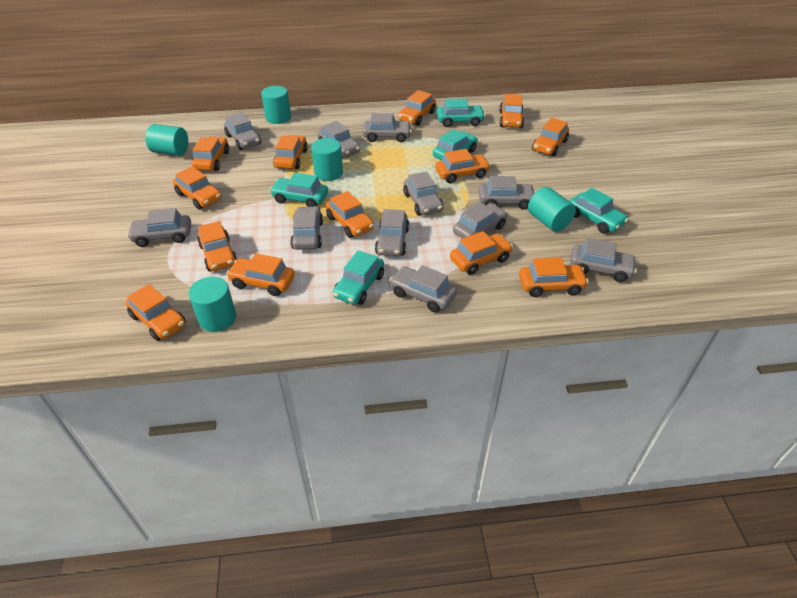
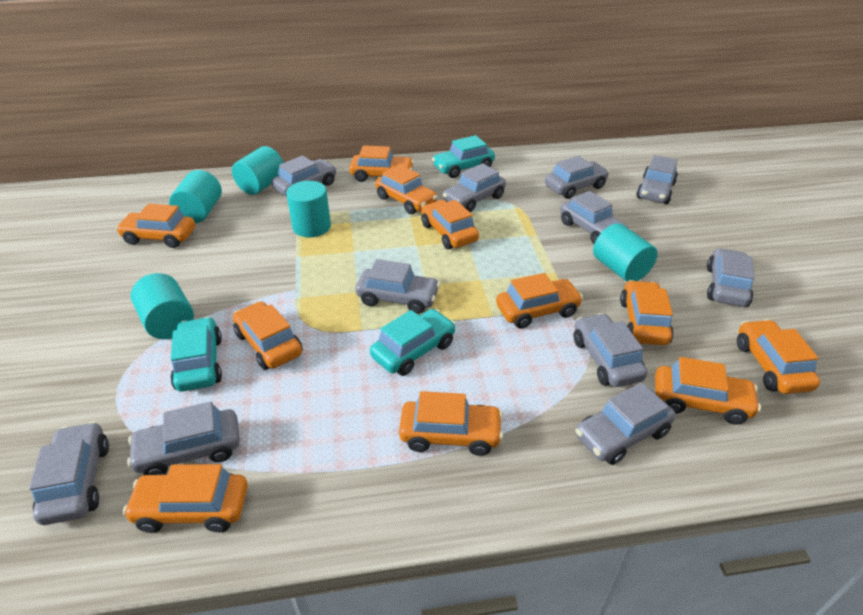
orange car: [125,284,186,341] [173,167,222,210] [192,136,229,171] [197,221,237,271] [226,253,295,296] [273,135,308,169] [326,191,374,238] [398,90,436,126] [435,149,491,183] [450,231,513,275] [499,94,524,128] [519,257,589,297] [532,118,569,156] = 13 -> [116,204,195,248] [123,464,248,533] [233,301,303,370] [349,145,414,182] [375,164,438,214] [399,391,503,456] [421,200,479,249] [496,273,583,329] [620,280,674,345] [655,357,761,425] [737,319,820,394] = 11
turquoise car: [270,173,328,207] [333,250,384,305] [433,129,478,161] [437,98,485,127] [569,188,628,234] = 5 -> [170,317,222,392] [370,309,456,376] [432,135,495,178] = 3

